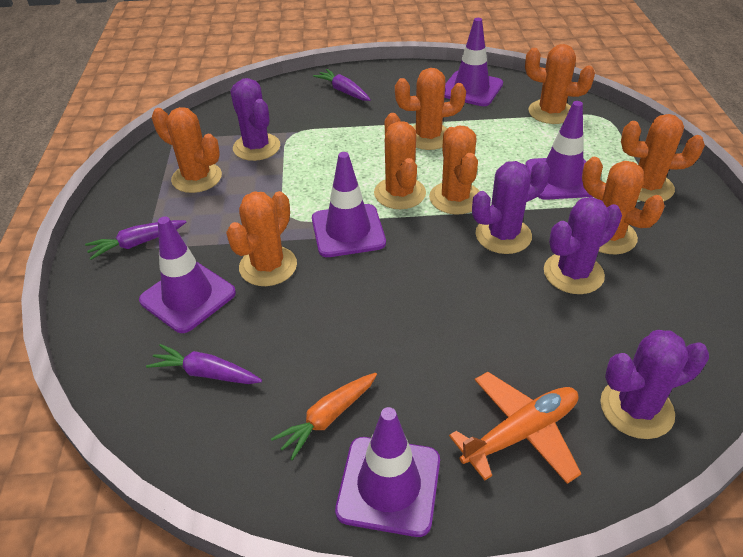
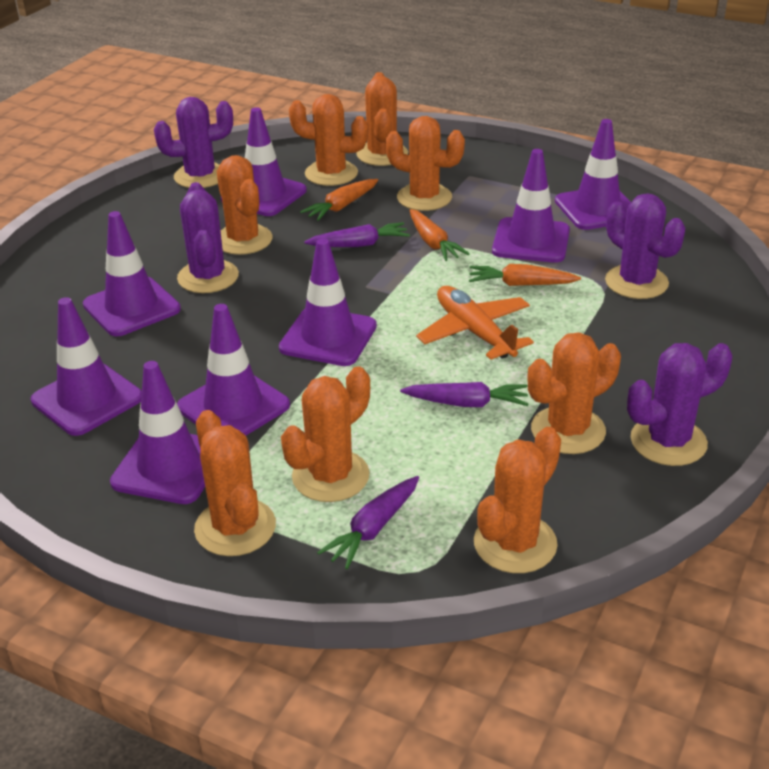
orange carrot: [271,373,377,460] = 1 -> [300,179,378,221] [409,209,470,261] [469,264,581,286] = 3
purple traffic cone: [139,216,236,333] [312,152,386,257] [335,407,440,537] [444,18,503,106] [525,101,593,200] = 5 -> [31,297,142,436] [83,211,181,336] [110,361,205,504] [177,304,290,435] [220,107,307,216] [279,239,377,366] [492,149,570,263] [555,119,631,230] = 8

